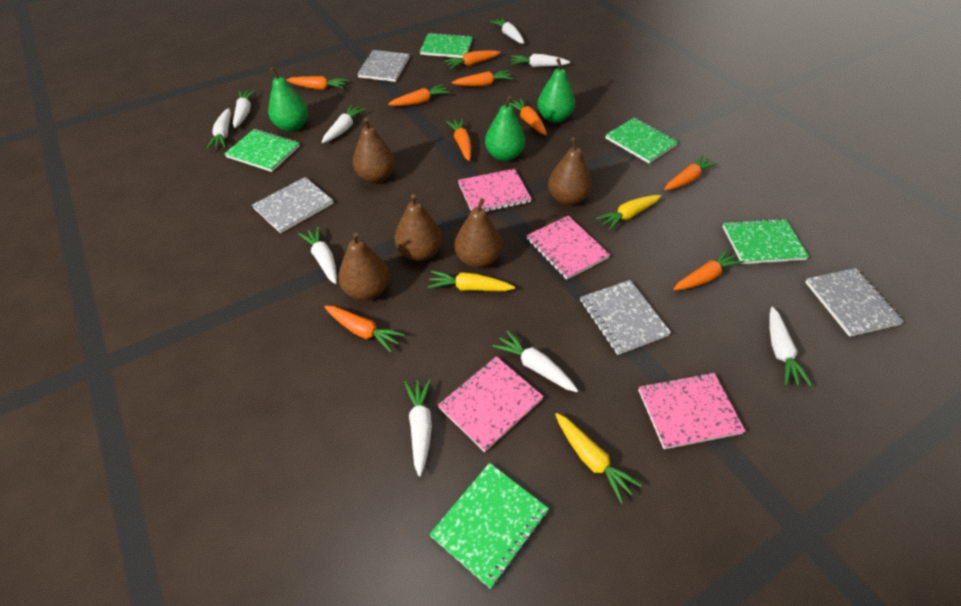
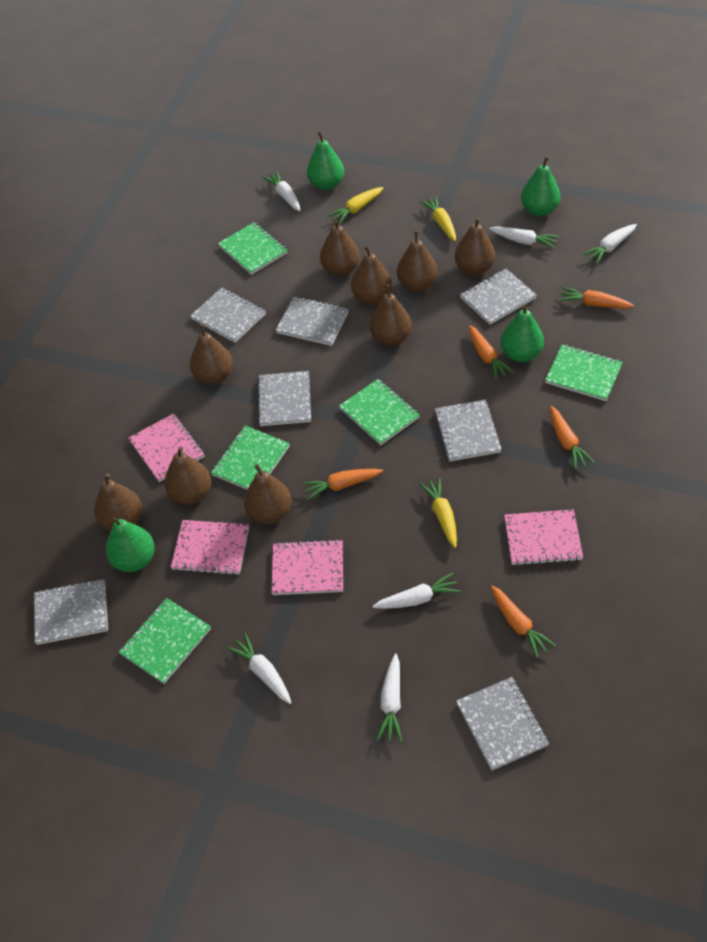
brown pear: [338,232,390,300] [353,118,395,183] [395,194,442,261] [455,198,502,268] [548,137,592,205] = 5 -> [94,473,142,531] [164,447,211,505] [190,324,233,385] [244,464,291,524] [320,220,360,276] [351,245,392,305] [369,285,412,346] [397,231,438,292] [455,218,495,276] = 9
green pear: [268,67,308,132] [485,96,525,161] [537,58,575,123] = 3 -> [106,516,155,572] [307,131,344,190] [500,305,544,362] [521,156,560,216] = 4
grey notebook: [252,177,334,233] [357,50,410,82] [580,280,671,355] [805,268,904,337] = 4 -> [34,579,108,645] [190,287,266,343] [257,371,311,426] [275,296,349,346] [434,400,502,462] [456,677,549,771] [460,269,537,325] = 7
orange carrot: [286,76,348,90] [324,306,405,352] [388,84,450,106] [444,50,501,69] [446,119,471,161] [452,70,513,86] [508,98,547,135] [664,155,718,190] [674,249,744,290] = 9 -> [302,469,383,500] [469,325,514,380] [491,585,556,658] [550,406,595,470] [559,287,634,309] = 5
white carrot: [207,108,231,149] [233,90,256,128] [298,226,337,284] [322,105,366,143] [404,379,432,477] [490,18,524,44] [492,330,578,392] [511,54,570,67] [769,307,812,386] = 9 -> [227,633,291,704] [262,171,301,211] [373,573,461,609] [377,653,402,742] [489,226,559,249] [582,224,637,264] = 6

